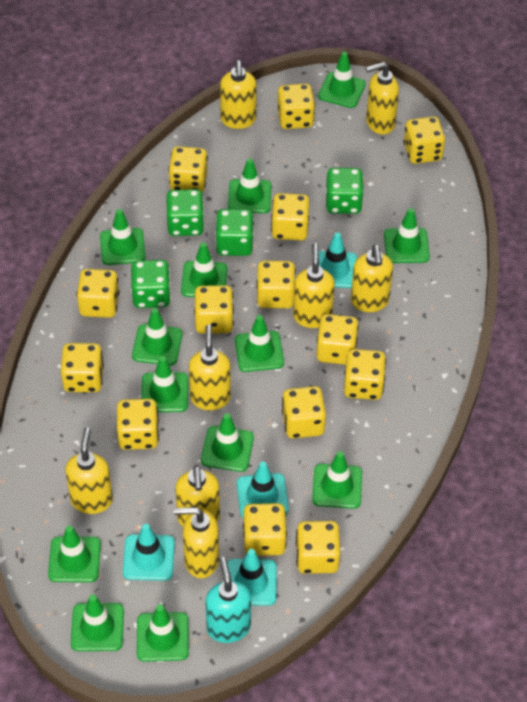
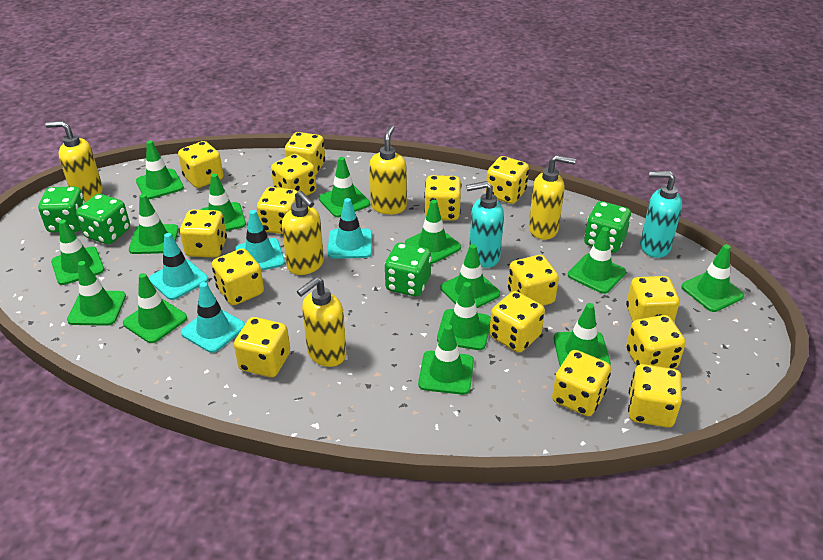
green traffic cone: [48,526,101,582] [71,595,124,651] [100,209,146,265] [132,308,182,365] [137,604,189,662] [141,356,188,412] [181,242,227,297] [201,413,254,472] [228,158,271,213] [235,315,284,372] [312,451,362,509] [318,52,366,108] [384,208,430,263] = 13 -> [51,220,104,285] [67,261,126,326] [123,273,187,343] [129,194,179,254] [136,140,184,199] [200,173,246,231] [319,157,370,217] [405,200,461,264] [418,324,474,395] [437,282,491,350] [440,244,500,308] [554,303,611,366] [568,227,626,294] [681,244,744,312] = 14
turquoise soap dispenser: [205,557,251,643] = 1 -> [466,181,504,268] [640,171,682,258] = 2
yellow dice: [61,343,104,392] [76,269,119,318] [117,399,159,450] [168,146,208,192] [194,285,234,334] [243,503,287,556] [257,261,296,308] [271,193,309,240] [277,84,315,129] [282,386,326,439] [296,521,341,574] [316,314,359,365] [344,349,386,400] [403,116,445,164] = 14 -> [178,141,223,188] [180,210,227,258] [212,248,264,305] [234,317,290,377] [257,187,298,234] [271,154,316,196] [285,132,325,175] [424,175,462,221] [486,156,529,204] [489,291,545,352] [508,255,559,306] [552,350,611,416] [626,276,680,322] [626,315,686,369] [628,364,682,427] = 15
yellow soap dispenser: [65,427,113,514] [174,507,219,578] [175,465,220,526] [189,324,231,410] [220,60,257,129] [293,243,335,328] [351,245,393,312] [366,62,399,135] = 8 -> [46,121,103,203] [282,191,324,275] [297,277,346,367] [369,125,407,215] [529,155,576,240] = 5

